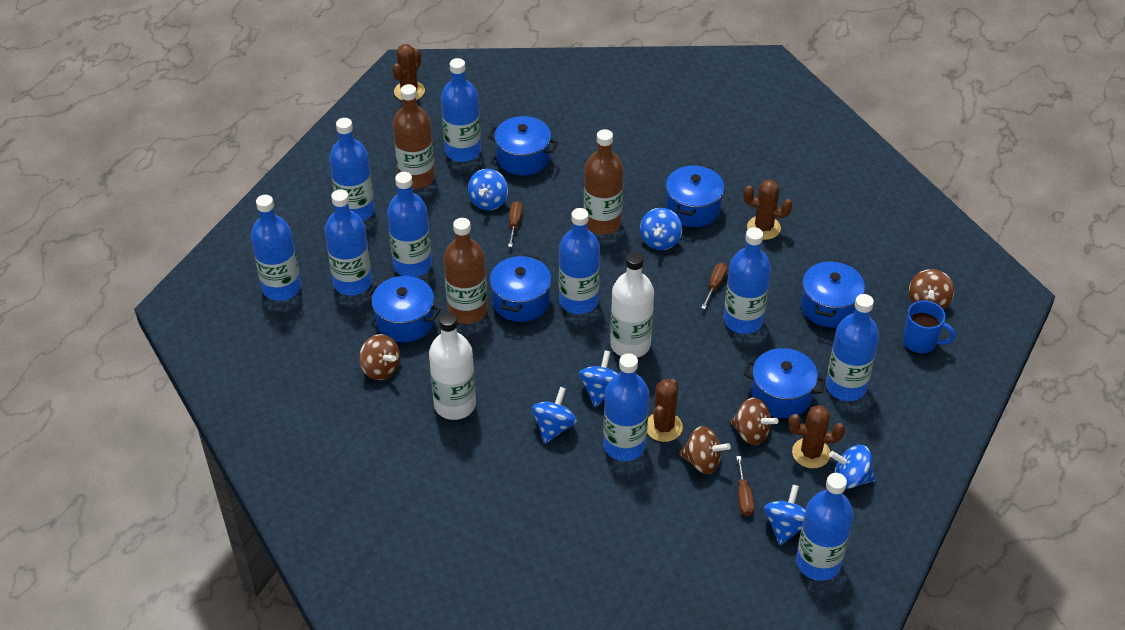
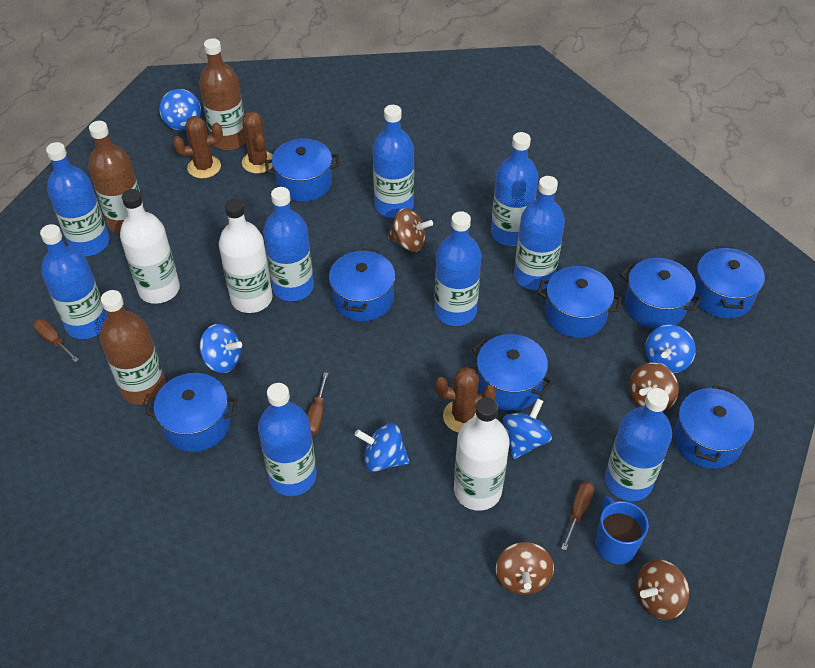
blue bottle: [251,195,301,301] [324,189,372,295] [329,118,375,221] [387,172,432,277] [441,58,481,162] [559,208,600,314] [603,353,649,461] [724,227,771,334] [796,473,854,581] [826,294,879,401] = 10 -> [40,224,108,339] [46,142,110,256] [258,383,317,496] [263,187,314,301] [373,105,414,218] [434,211,482,326] [491,132,539,246] [514,176,565,290] [605,388,672,501] = 9
blue pot: [366,276,441,343] [488,116,558,176] [490,254,551,322] [666,164,724,227] [744,348,826,418] [801,260,865,328] = 6 -> [146,373,238,452] [265,138,340,202] [329,249,395,322] [472,334,553,411] [537,266,622,338] [620,258,702,329] [673,385,754,469] [694,246,765,318] = 8
blue spinning top: [468,169,508,210] [532,387,577,444] [579,351,618,407] [640,208,682,250] [764,485,806,545] [829,445,876,489] = 6 -> [159,89,201,130] [199,324,242,373] [355,423,410,472] [503,398,552,459] [645,325,696,373] = 5
brown cactus: [392,44,425,101] [647,379,683,442] [743,180,793,240] [789,405,845,468] = 4 -> [173,116,223,178] [242,111,273,173] [435,367,496,433] = 3
white bottle: [429,312,476,420] [610,252,654,358] = 2 -> [120,189,180,304] [219,198,273,313] [454,397,509,511] = 3

